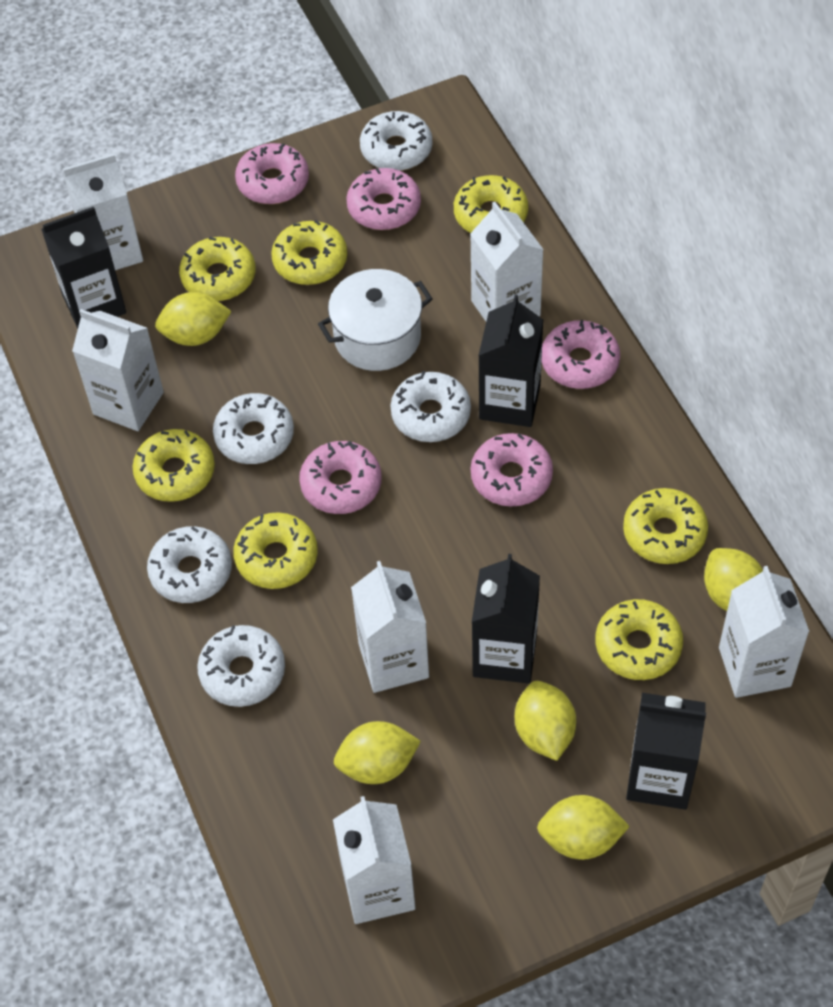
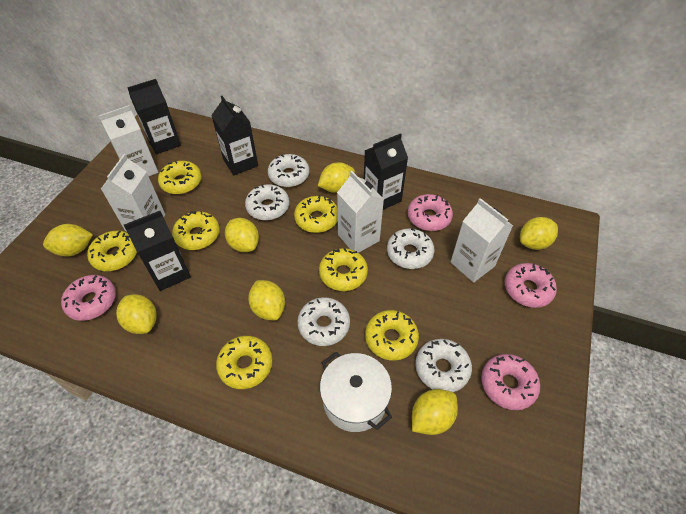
pink donut: [235,143,309,204] [299,441,382,514] [346,168,421,230] [471,433,553,507] [542,320,620,389] = 5 -> [61,275,116,321] [408,194,453,231] [481,354,540,410] [505,263,557,308] = 4
white carton: [63,154,143,270] [72,309,164,431] [333,796,415,924] [351,561,429,693] [470,202,544,321] [719,566,809,698] = 6 -> [98,105,158,176] [101,154,166,231] [337,171,384,253] [451,198,513,283] = 4
yellow lemon: [155,292,231,346] [334,721,421,784] [515,681,576,761] [537,795,630,860] [704,548,763,611] = 5 -> [43,224,93,257] [116,294,157,334] [225,218,259,252] [248,280,285,320] [318,162,355,193] [412,389,458,435] [520,217,558,250] = 7

